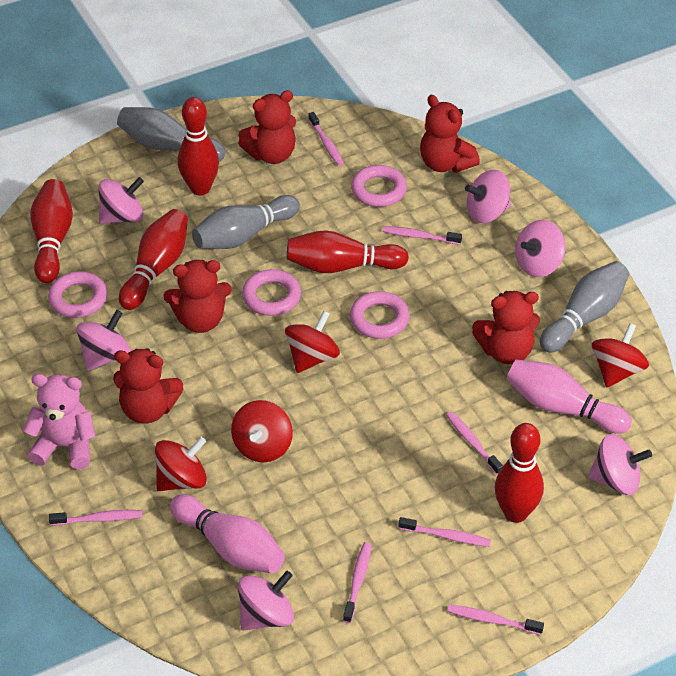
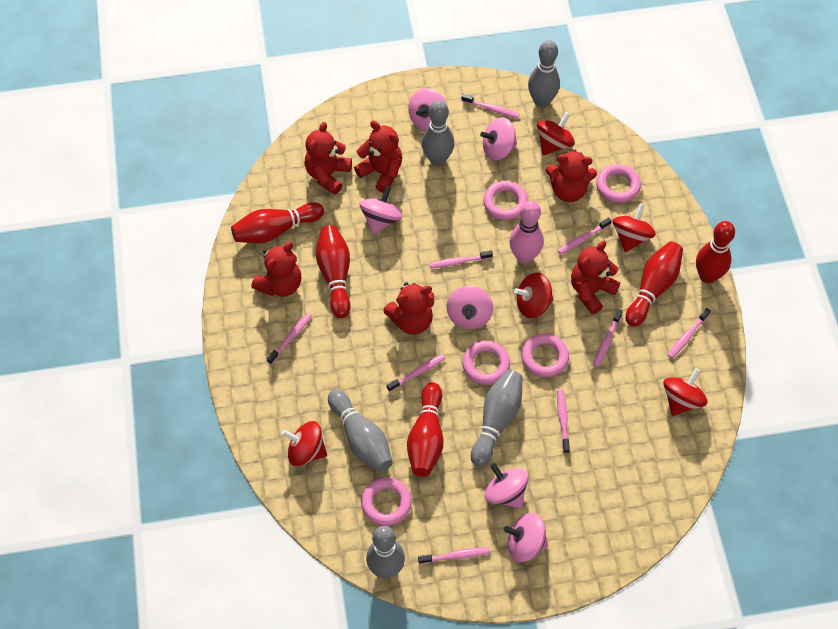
grey bowling pin: [117,107,225,162] [192,195,300,249] [540,261,629,353] = 3 -> [328,389,393,472] [366,526,405,578] [422,100,454,166] [471,370,523,467] [528,40,560,108] = 5
pink bowling pin: [170,494,285,573] [506,359,632,434] = 2 -> [509,201,544,264] = 1
pink ring: [48,271,107,318] [242,269,301,316] [350,291,410,339] [351,165,407,207] = 4 -> [361,477,412,526] [462,341,510,385] [483,181,528,220] [521,334,569,378] [596,164,641,203] = 5
pink teddy bear: [23,374,96,469] = 1 -> none = 0
pink toothbrush: [49,510,142,526] [308,112,344,166] [343,542,372,623] [382,226,462,245] [398,517,491,547] [446,411,503,475] [447,605,544,635] = 7 -> [267,313,312,364] [387,354,446,392] [418,547,490,564] [429,250,493,269] [462,94,520,118] [557,217,612,255] [557,389,570,453] [593,309,623,367] [668,308,711,359] = 9
red spinning top: [155,437,207,491] [231,400,293,462] [285,311,340,373] [592,323,649,388] = 4 -> [281,421,327,466] [514,273,553,318] [537,112,575,155] [613,204,656,252] [663,368,707,416] = 5
red teddy bear: [113,348,183,424] [163,260,232,333] [238,90,296,164] [420,95,480,173] [472,291,540,364] = 5 -> [252,241,301,297] [305,122,352,195] [354,121,402,193] [383,282,434,335] [546,149,597,202] [571,241,621,314] = 6

